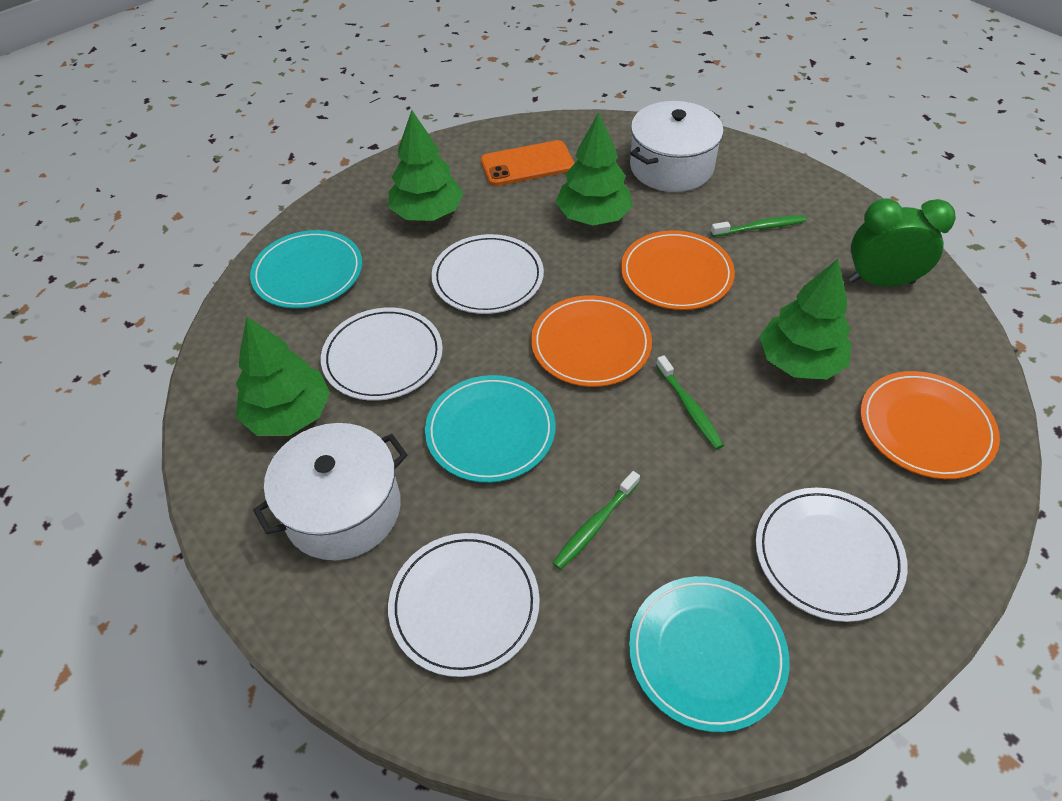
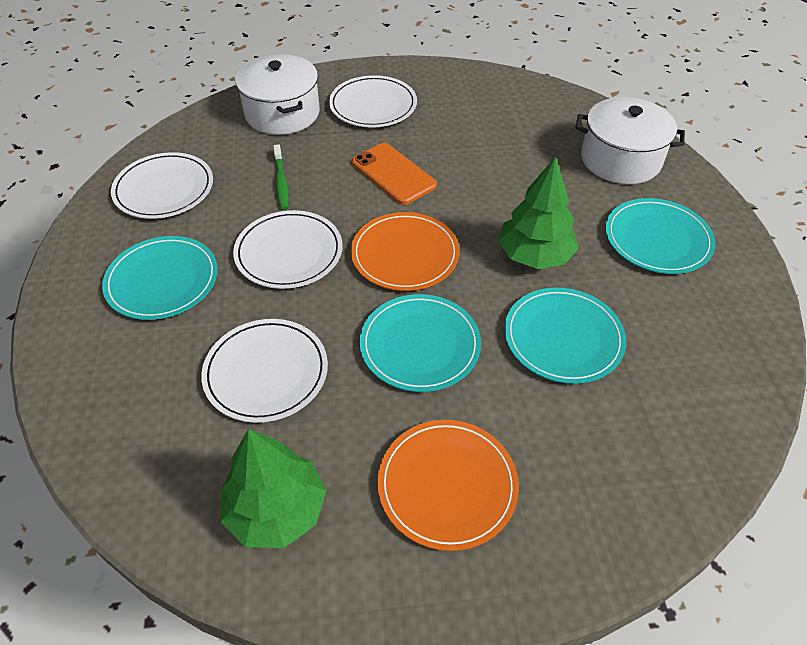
green clock: [849,199,956,287] = 1 -> none = 0
green toothbrush: [553,471,640,570] [656,355,724,450] [711,215,806,237] = 3 -> [273,144,289,210] = 1
green tree: [236,317,330,436] [389,110,464,221] [556,113,633,226] [759,259,851,380] = 4 -> [221,429,326,548] [498,157,578,269] = 2
orange plate: [531,295,652,387] [621,230,735,310] [860,371,1000,479] = 3 -> [351,212,460,291] [377,420,519,551] = 2
turquoise plate: [250,230,362,308] [425,375,556,483] [629,576,789,732] = 3 -> [102,236,218,320] [360,294,481,392] [504,288,626,384] [605,198,715,274] = 4

